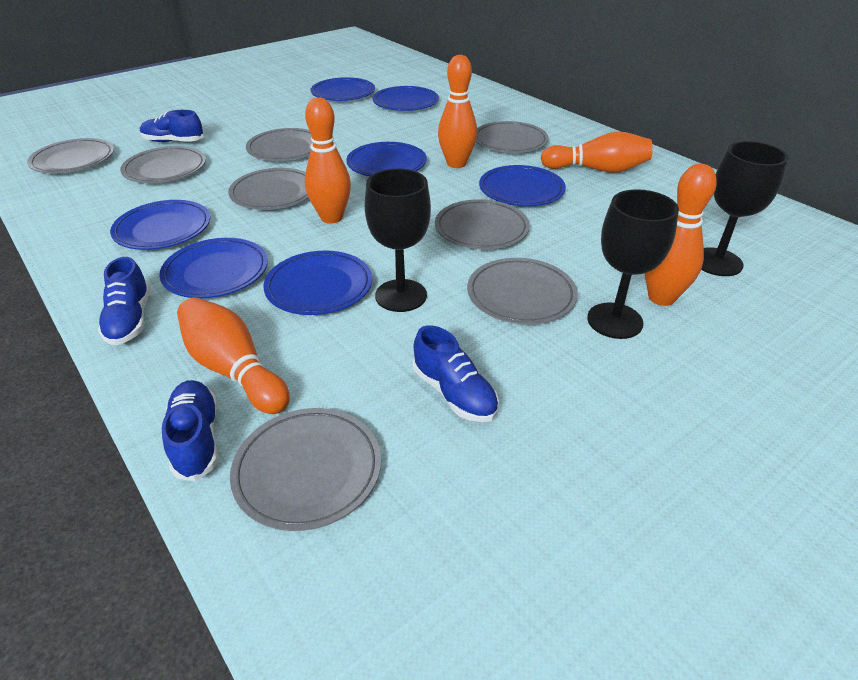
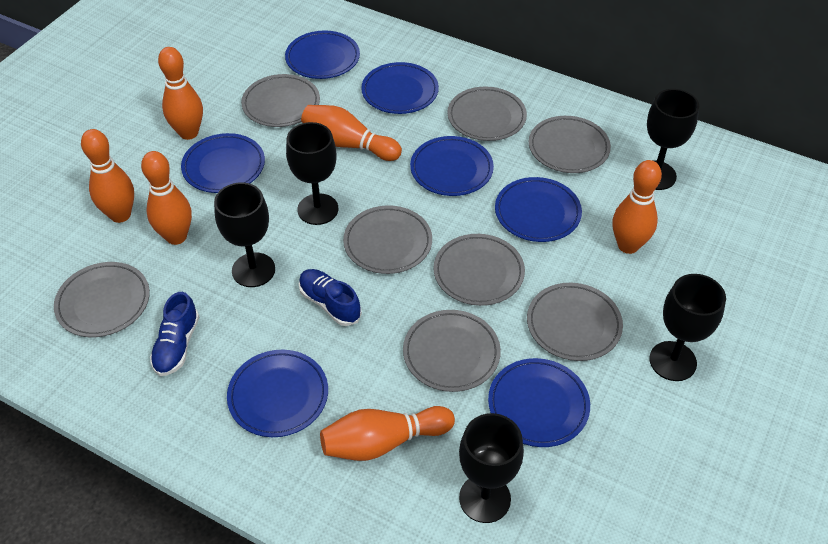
black goblet: [365,169,431,312] [587,189,679,339] [701,141,789,276] = 3 -> [214,182,275,287] [286,122,338,225] [459,413,524,523] [647,89,699,190] [649,274,726,381] = 5
blue shoe: [98,257,150,345] [140,110,204,142] [162,380,218,481] [413,326,499,422] = 4 -> [150,292,199,376] [299,269,362,326] = 2
orange bowling pin: [177,297,290,414] [305,97,351,224] [438,55,477,168] [541,131,653,173] [645,164,717,306] = 5 -> [81,129,134,223] [141,151,192,245] [158,47,203,140] [301,105,402,161] [320,406,455,461] [612,160,662,254] = 6

